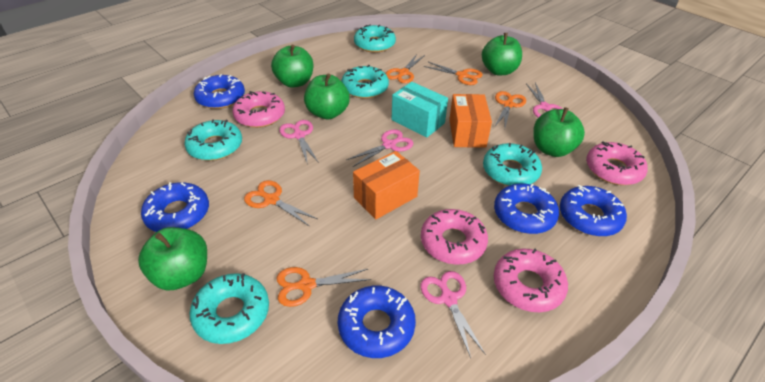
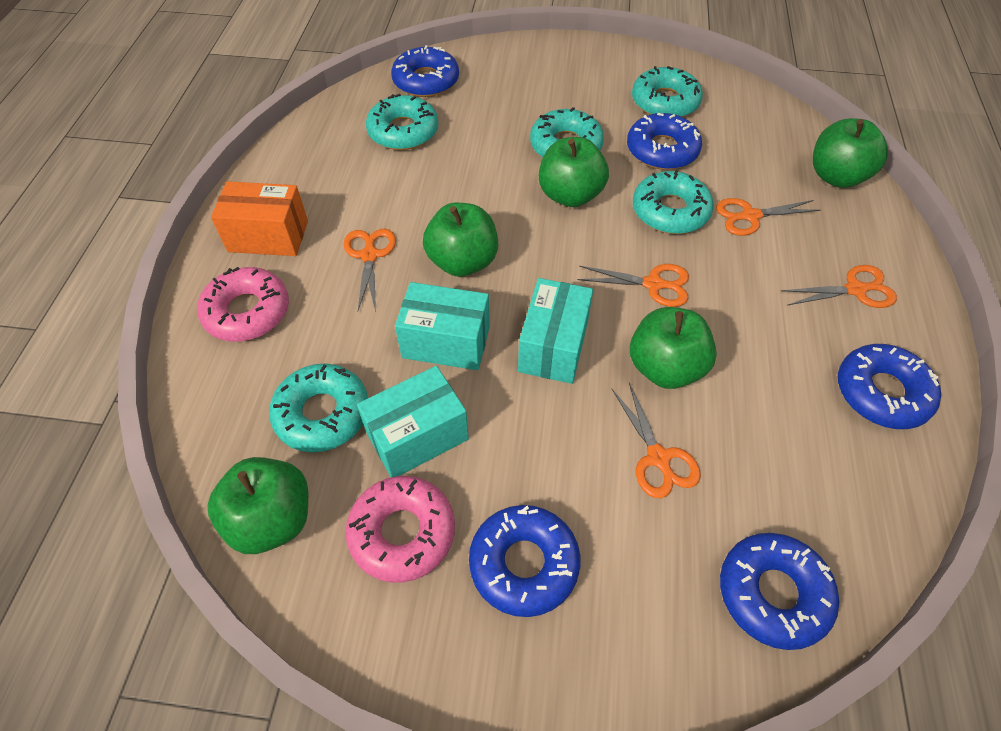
orange box: [353,151,420,219] [449,94,492,148] = 2 -> [211,181,308,256] = 1
pink donut: [232,91,285,128] [421,209,488,265] [494,248,568,312] [586,141,648,185] = 4 -> [197,267,289,342] [345,476,455,583] = 2
pink scissors: [279,120,319,165] [346,129,413,167] [420,271,485,358] [526,83,563,118] = 4 -> none = 0
turquoise box: [392,82,448,138] = 1 -> [357,366,469,477] [395,282,490,370] [518,278,593,384] = 3

